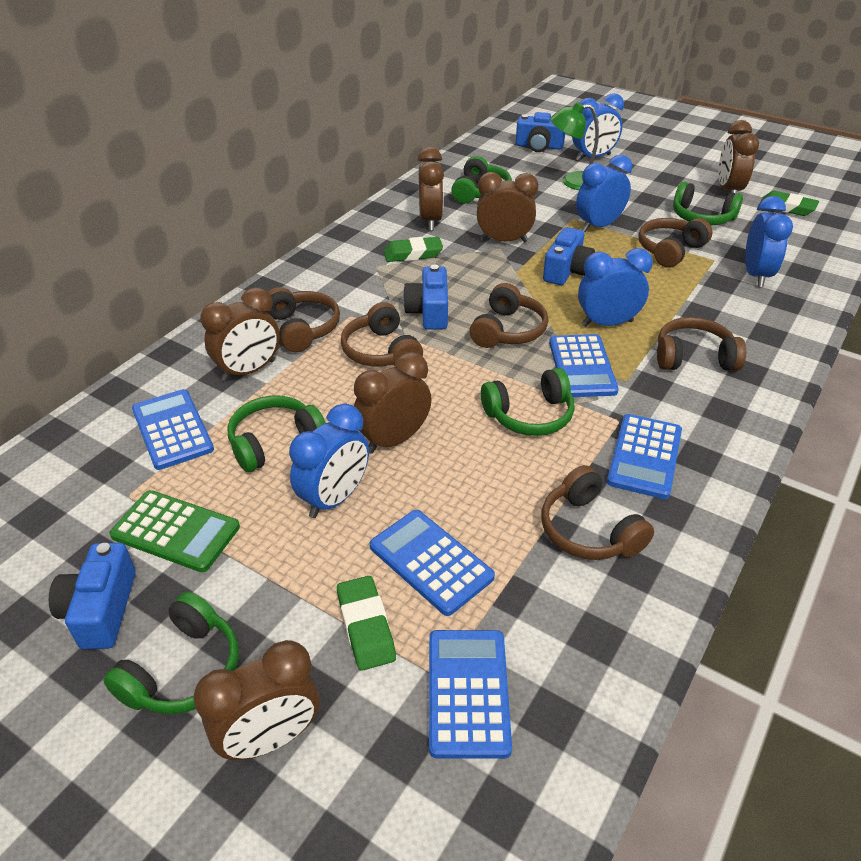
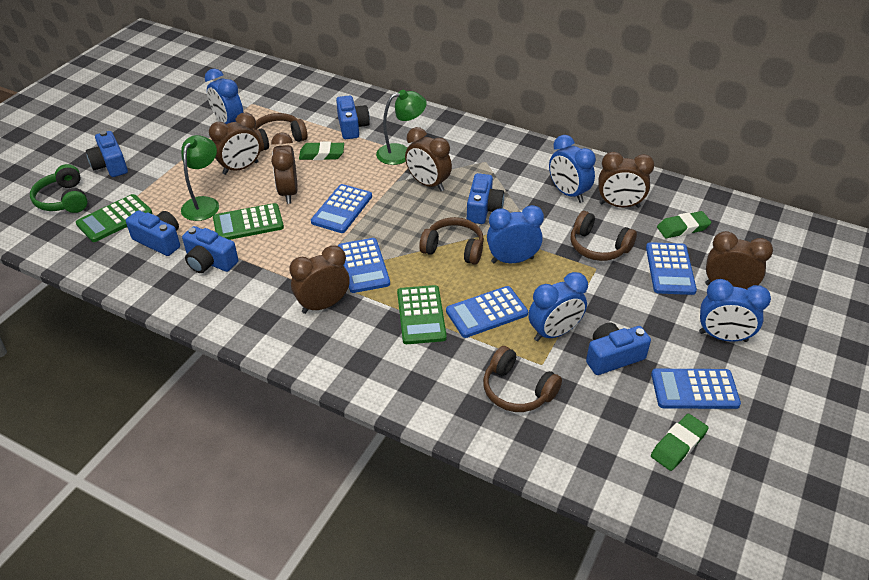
blue camera: [49,543,136,649] [403,264,448,330] [516,112,565,152] [543,227,595,285] = 4 -> [86,131,128,177] [126,210,180,256] [182,226,238,273] [336,96,370,139] [467,173,504,224] [586,323,651,375] = 6
brown headphones: [267,287,340,352] [341,302,423,367] [470,283,548,348] [541,465,654,560] [638,218,712,268] [657,317,746,371] = 6 -> [252,113,308,152] [419,217,484,265] [483,346,562,412] [570,211,637,261] = 4
green calculator: [109,490,240,572] = 1 -> [76,194,152,242] [213,203,284,240] [397,285,447,344] = 3
green headphones: [104,592,239,714] [227,395,326,472] [451,156,512,203] [481,368,575,436] [673,182,743,225] = 5 -> [30,164,88,213] = 1
green lamp: [550,102,599,190] = 1 -> [181,135,219,221] [376,90,427,165] = 2

